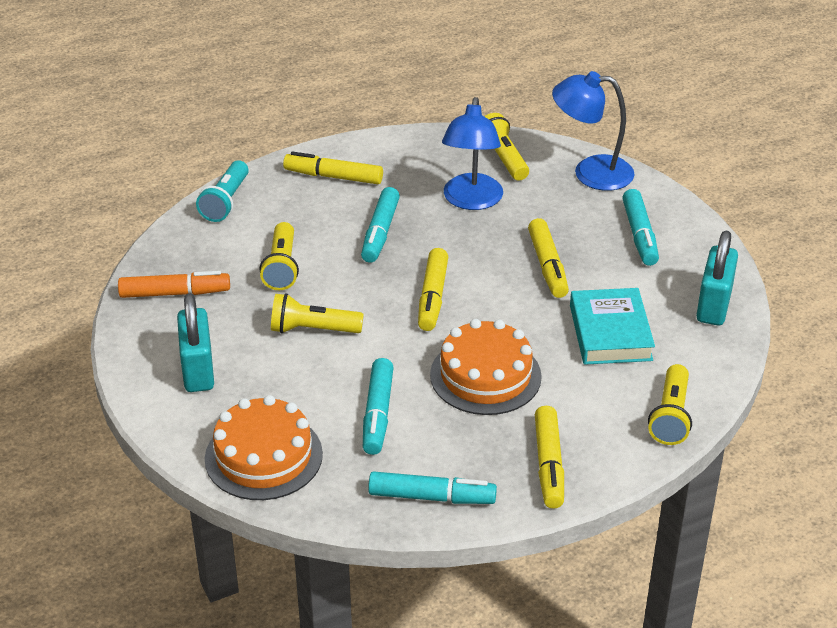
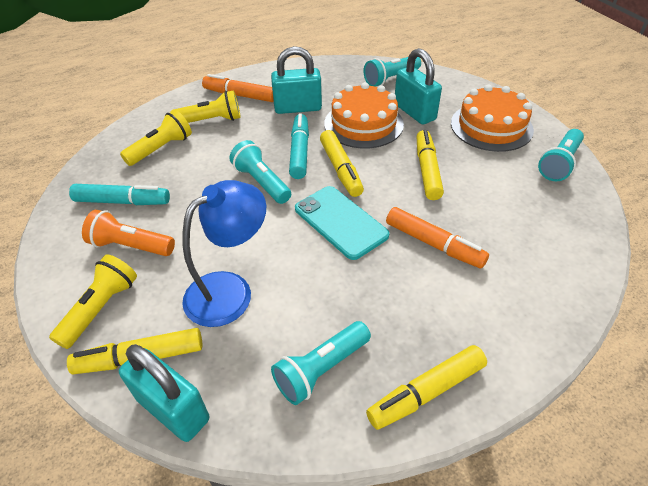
blue lamp: [442,97,503,210] [552,71,635,191] = 2 -> [182,180,266,327] = 1
orange flashlight: none = 0 -> [82,210,175,256] = 1
orange marker: [118,271,230,298] = 1 -> [202,74,274,102] [386,207,489,269] = 2
turquoise book: [570,288,655,365] = 1 -> none = 0
turquoise flashlight: [196,160,249,222] = 1 -> [230,140,291,204] [271,321,371,405] [363,57,421,87] [538,129,584,181] = 4
turquoise marker: [361,187,400,263] [363,358,394,455] [368,471,497,504] [622,189,659,266] = 4 -> [69,184,170,205] [289,113,309,179] = 2
turquoise padlock: [177,293,214,392] [696,231,738,325] = 2 -> [119,344,209,442] [271,46,322,114] [395,48,442,125] = 3
turquoise phone: none = 0 -> [295,186,389,260] = 1
yellow flashlight: [259,222,299,290] [271,293,364,334] [484,113,529,181] [648,364,692,445] = 4 -> [49,254,137,349] [120,110,192,166] [171,90,241,123] = 3

